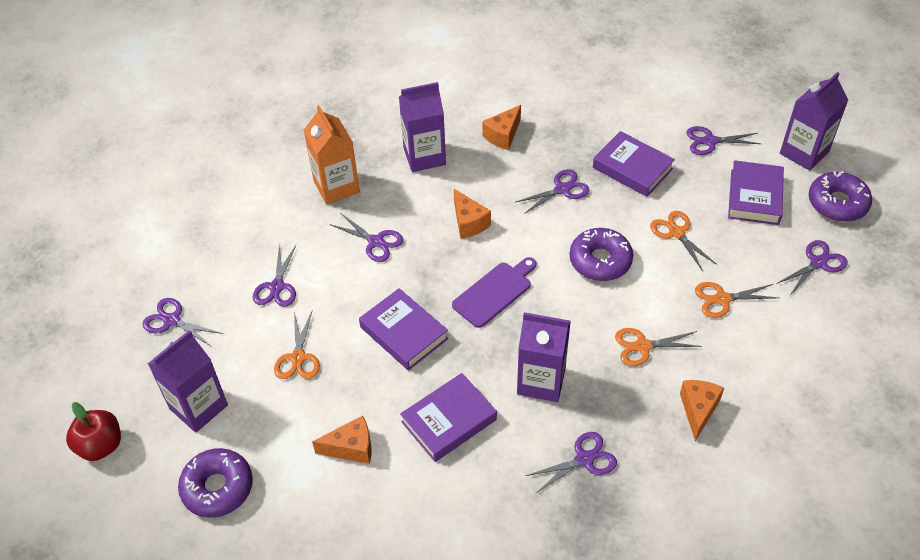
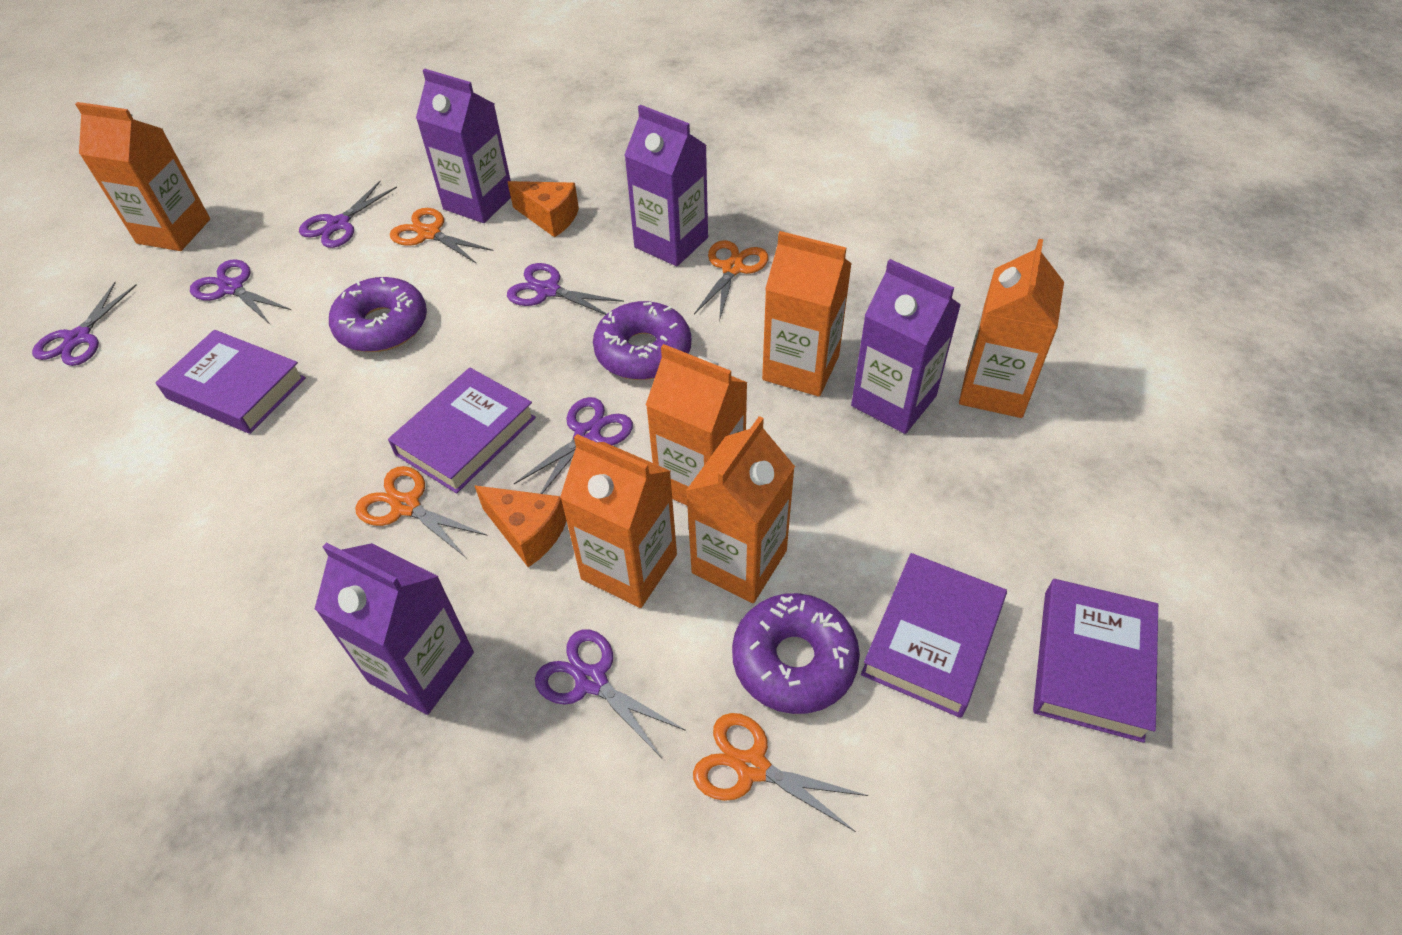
orange carton: [304,105,360,204] = 1 -> [75,102,210,251] [560,434,677,608] [646,344,748,506] [686,416,795,603] [762,231,852,397] [959,239,1064,418] = 6
orange cheese: [312,416,372,464] [454,189,491,239] [482,105,521,150] [680,380,724,441] = 4 -> [475,486,567,567] [508,181,579,237] = 2
purple cutting board: [452,257,537,328] = 1 -> none = 0
purple scissors: [142,298,223,347] [253,245,296,307] [330,213,404,262] [516,169,590,214] [526,432,617,493] [687,126,761,155] [776,240,847,295] = 7 -> [32,282,137,366] [190,259,291,323] [299,181,397,248] [507,263,624,315] [514,397,633,494] [535,629,686,758] = 6
red apple: [66,402,121,461] = 1 -> none = 0

